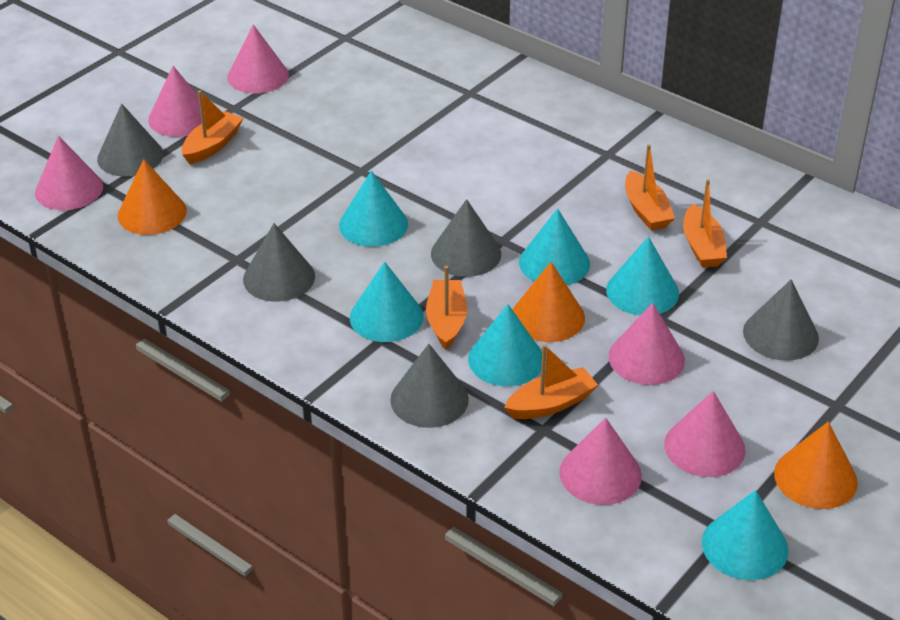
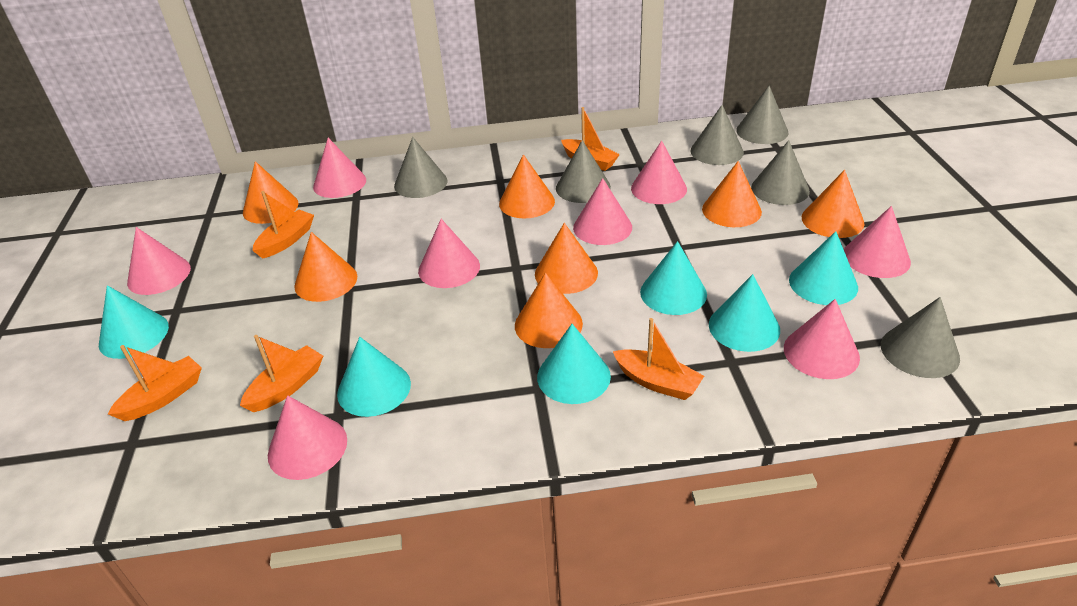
grey cone: [97,103,164,176] [243,223,315,302] [390,344,469,428] [431,199,501,277] [743,279,819,361] = 5 -> [394,137,447,198] [556,140,611,203] [690,105,744,165] [736,86,789,144] [751,140,810,205] [881,297,960,378] = 6
orange cone: [118,159,187,235] [513,262,585,342] [774,422,858,509] = 3 -> [243,161,298,224] [294,232,357,302] [499,154,555,218] [515,273,583,348] [535,223,598,294] [702,161,762,227] [802,170,865,238] = 7
pink cone: [35,136,103,210] [148,66,202,137] [227,24,289,93] [559,418,642,505] [609,303,685,385] [664,391,745,477] = 6 -> [127,227,191,295] [268,395,347,480] [313,138,366,198] [418,219,480,288] [573,178,632,245] [631,141,687,204] [784,299,860,379] [844,206,911,278] = 8

